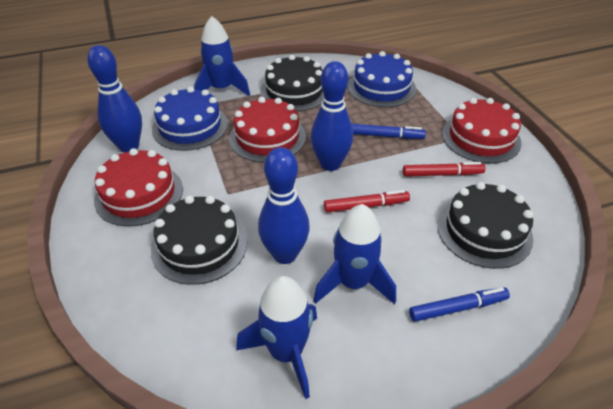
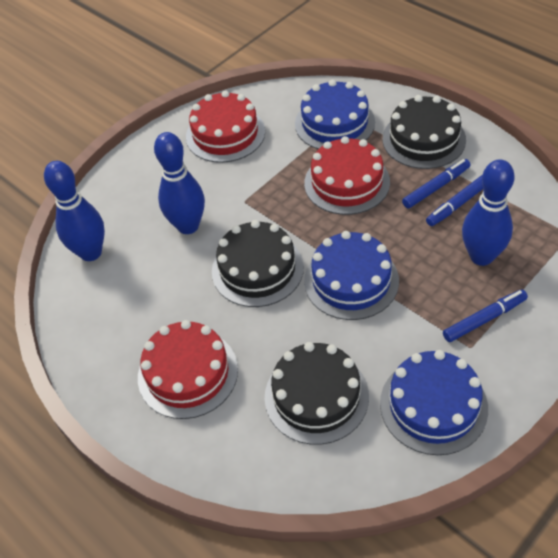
blue cake: [152,87,228,151] [348,51,416,107] = 2 -> [295,80,375,149] [304,231,399,320] [380,350,488,455] = 3
blue marker: [352,124,426,139] [409,287,510,322] = 2 -> [402,159,470,209] [426,174,483,226] [443,289,528,342] = 3
blue rocket: [194,16,250,96] [236,276,317,399] [313,204,396,304] = 3 -> none = 0
red marker: [324,190,410,213] [403,162,486,177] = 2 -> none = 0

